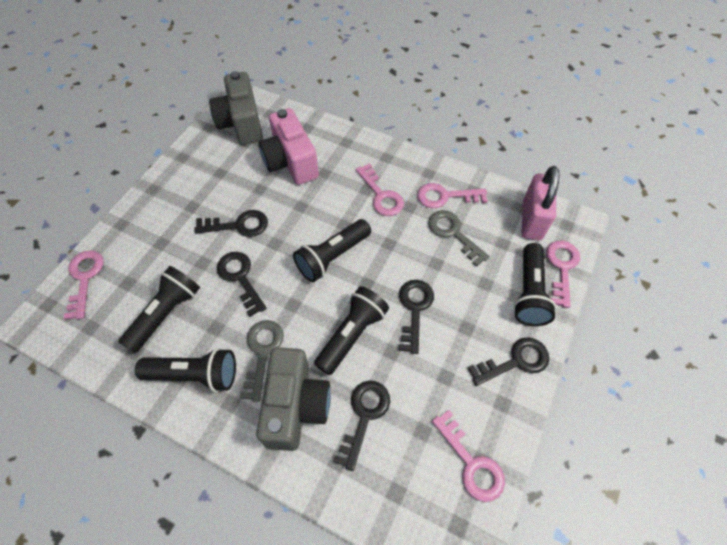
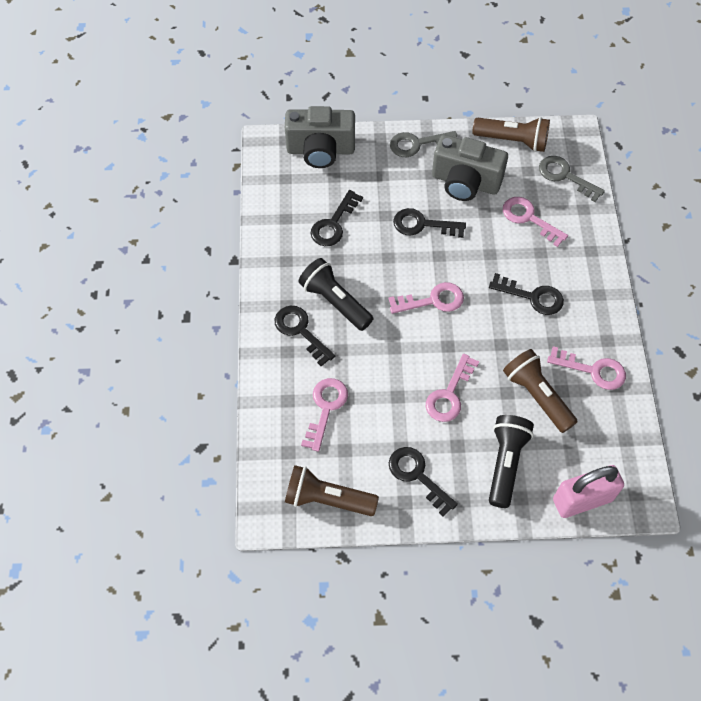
black flashlight: [119,266,200,353] [135,348,236,392] [293,219,371,282] [314,286,389,375] [513,243,556,326] = 5 -> [298,258,373,331] [489,415,534,508] = 2
brown flashlight: none = 0 -> [285,465,379,516] [472,117,550,152] [503,349,578,433] = 3
pink camera: [258,108,319,185] = 1 -> none = 0

